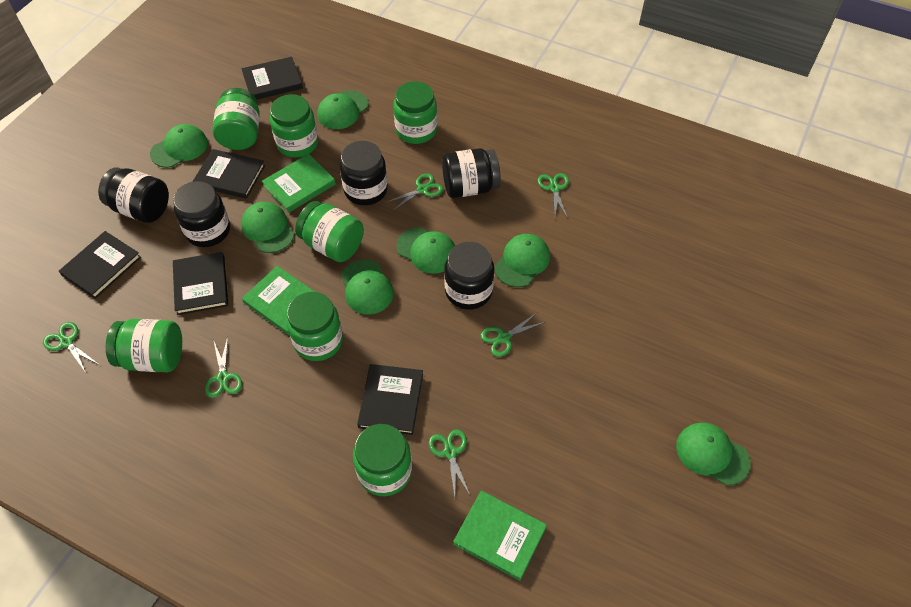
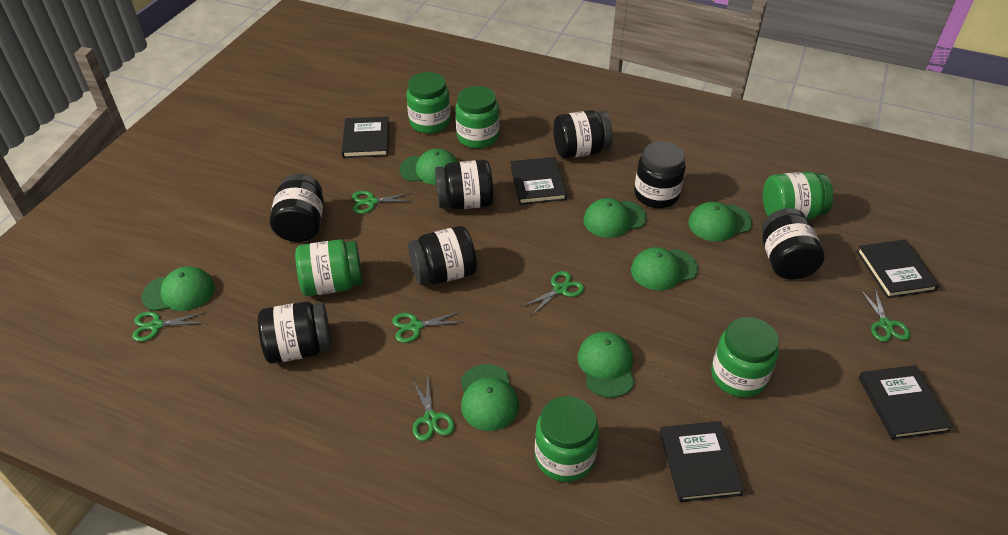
black jar: [98,167,169,223] [173,181,230,247] [340,141,388,205] [442,148,501,198] [444,242,494,310] = 5 -> [258,302,332,364] [270,174,324,242] [408,226,477,285] [435,160,493,210] [553,110,613,159] [634,141,686,208] [762,208,825,280] = 7
green book: [242,266,315,335] [262,154,336,213] [453,491,547,581] = 3 -> none = 0
green jar: [106,319,182,373] [213,88,260,150] [270,94,318,157] [286,292,343,361] [295,201,364,262] [353,424,412,496] [393,81,437,144] = 7 -> [295,239,363,296] [406,72,451,134] [455,86,499,149] [535,396,599,482] [711,317,779,397] [763,172,833,219] = 6

